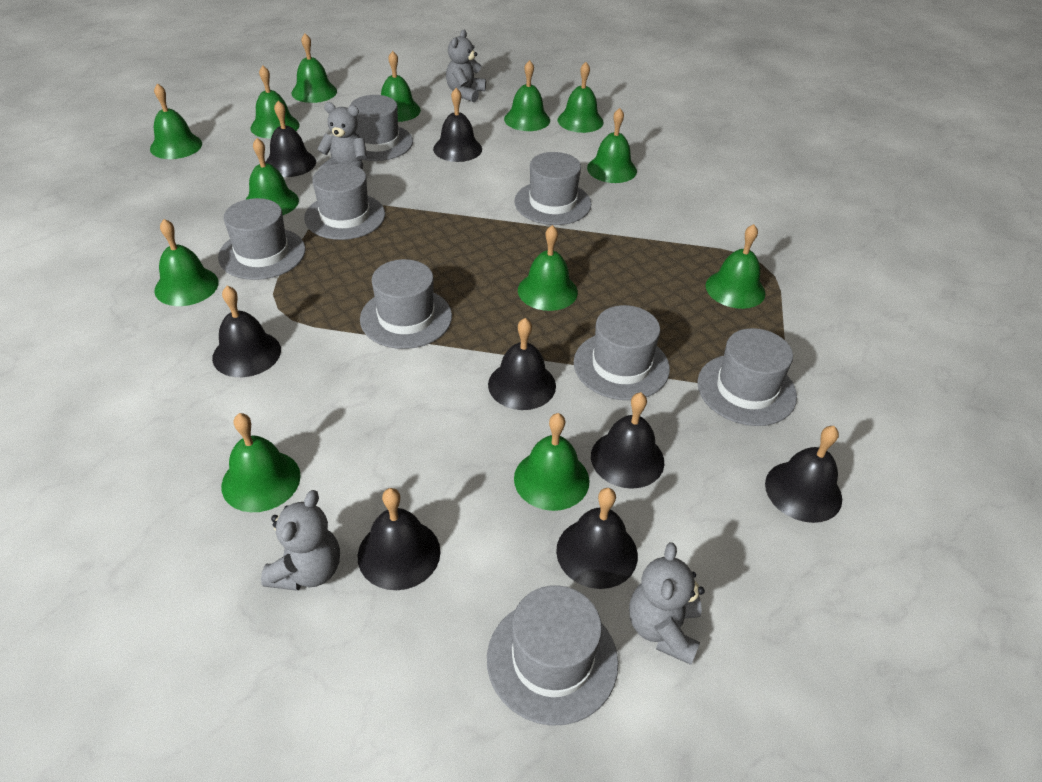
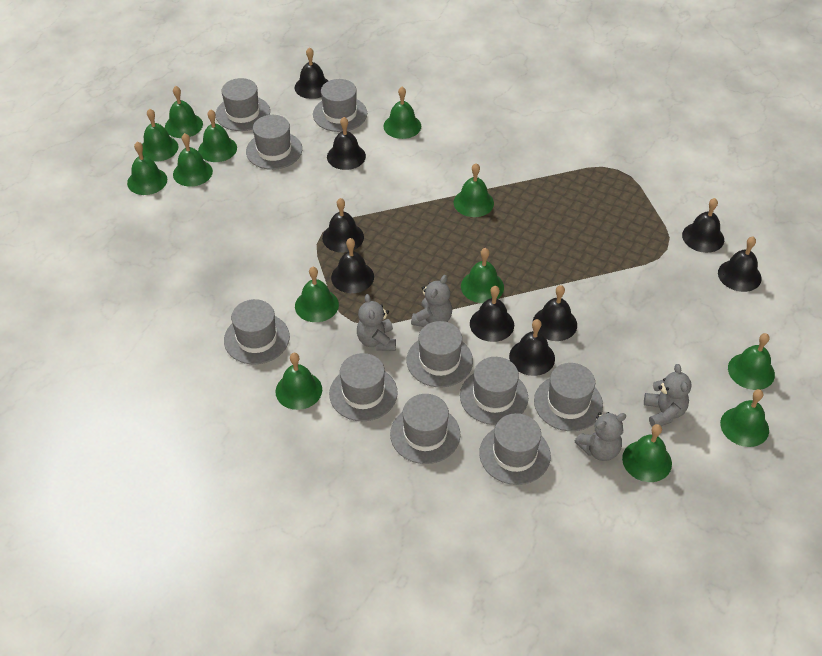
black bell: [212,286,281,377] [265,101,316,177] [358,488,441,590] [433,88,482,162] [488,318,556,410] [556,488,638,589] [591,392,664,489] [765,426,842,523] = 8 -> [295,47,328,99] [322,198,364,253] [327,117,366,170] [331,238,374,293] [470,286,514,342] [509,319,555,376] [533,285,577,341] [682,198,724,253] [718,237,762,292] = 9
grey hat: [218,198,305,280] [304,164,385,240] [351,95,413,161] [360,259,452,349] [487,585,618,726] [514,152,591,225] [574,305,670,400] [697,328,797,426] = 8 -> [216,78,270,131] [224,299,290,365] [246,115,302,170] [313,79,367,132] [329,353,398,421] [390,394,461,464] [406,321,473,387] [460,357,528,425] [479,413,551,485] [534,363,603,431] = 10

